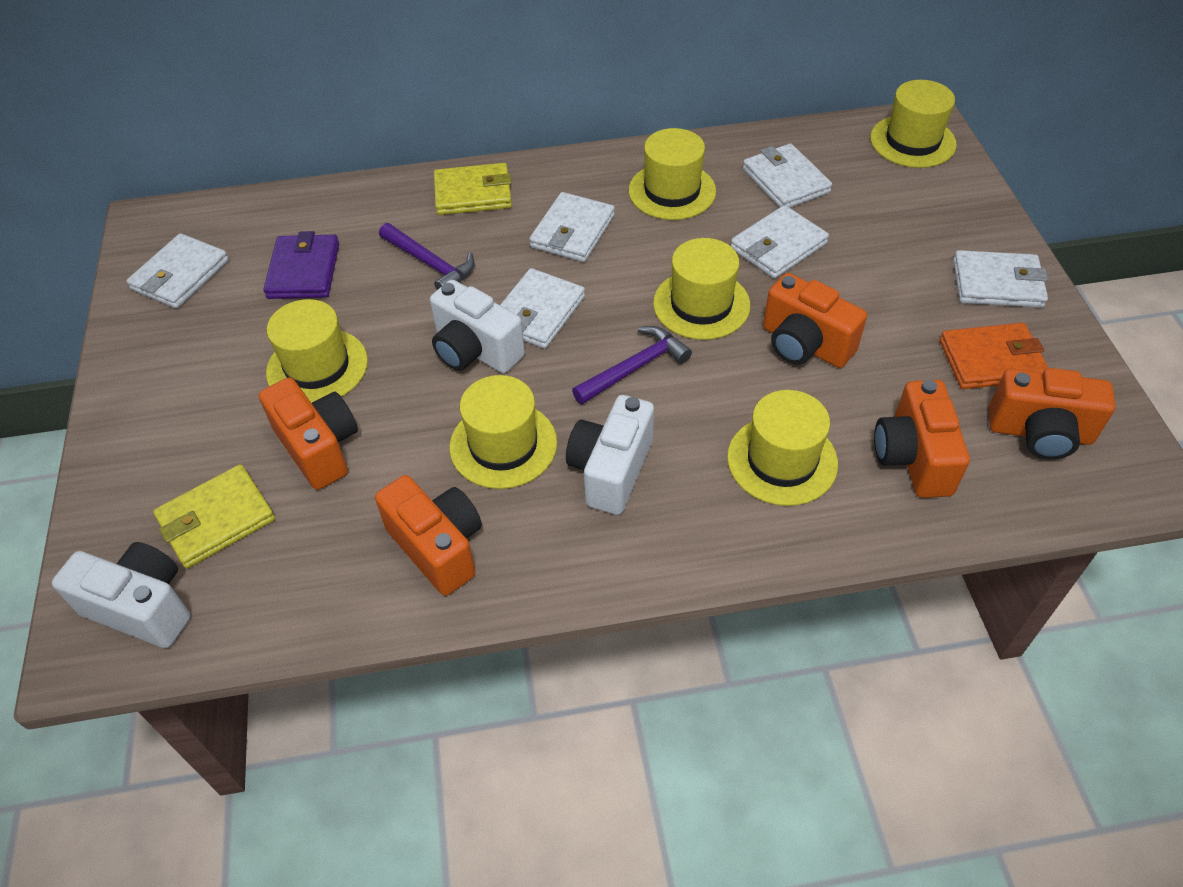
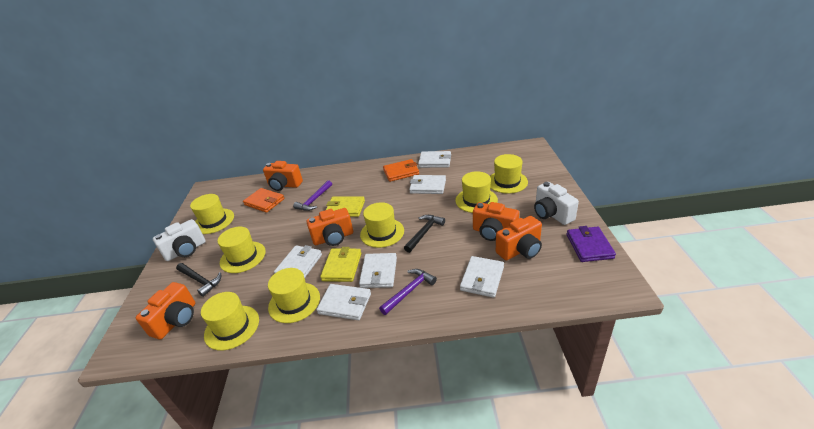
black hammer: none = 0 -> [176,263,221,297] [404,215,445,253] = 2
orange wallet: [940,323,1048,389] = 1 -> [243,188,285,213] [383,159,419,182] = 2
white camera: [52,542,190,648] [430,280,525,373] [566,395,654,515] = 3 -> [153,219,206,261] [534,182,579,225] = 2
yellow hat: [266,299,368,403] [450,375,557,489] [628,128,716,220] [653,238,750,340] [727,390,838,506] [870,80,957,168] = 6 -> [190,194,234,234] [201,292,259,350] [218,227,266,273] [268,268,320,323] [360,202,404,248] [455,171,498,213] [490,154,528,194] = 7

